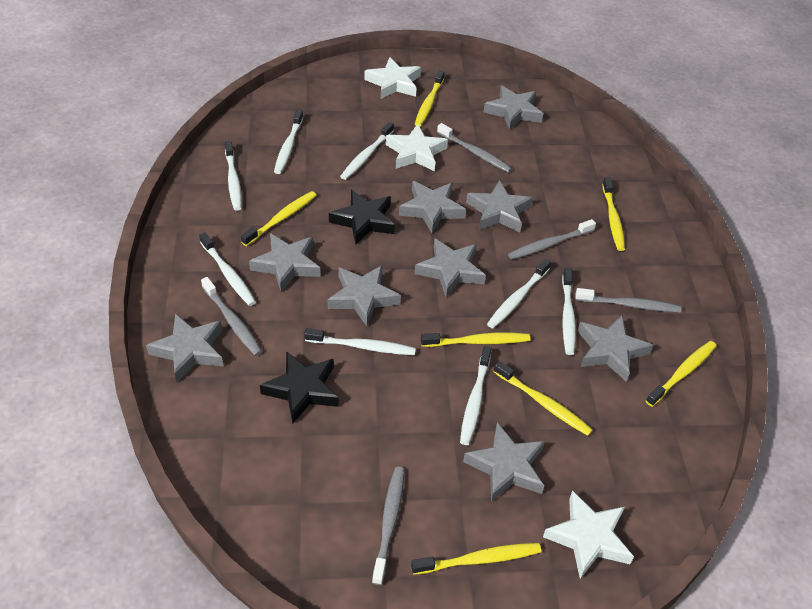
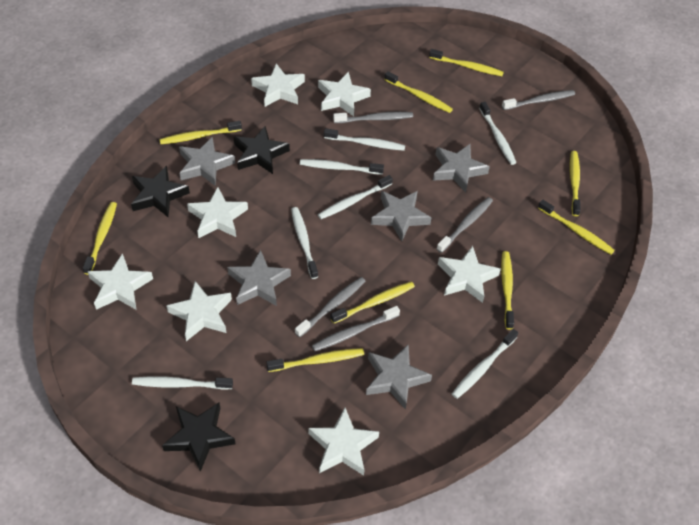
black star: [260,351,339,424] [329,190,395,244] = 2 -> [131,166,190,217] [162,403,236,472] [234,126,290,174] = 3
grey star: [146,314,223,382] [249,233,321,292] [328,265,401,327] [399,181,466,233] [415,238,486,297] [463,422,545,502] [466,180,533,232] [483,86,543,130] [577,315,653,382] = 9 -> [179,137,235,186] [227,250,291,306] [366,345,432,410] [371,191,431,241] [433,144,490,193] = 5
white star: [364,57,421,99] [386,124,448,171] [543,491,634,579] = 3 -> [87,253,153,310] [167,281,232,341] [187,187,248,238] [251,64,305,107] [308,408,379,476] [318,72,371,116] [438,246,501,303] = 7
white toothbrush: [199,232,256,306] [225,141,242,211] [274,110,303,174] [304,328,416,355] [340,122,394,180] [460,346,492,445] [487,259,551,328] [562,268,576,355] = 8 -> [132,376,233,390] [291,207,318,279] [300,159,384,175] [318,175,393,219] [324,128,405,151] [452,329,518,399] [479,102,516,165] = 7
yellow toothbrush: [241,191,316,246] [411,543,541,575] [415,70,445,126] [421,333,530,347] [494,361,593,436] [602,178,625,251] [646,341,717,407] = 7 -> [83,202,117,275] [160,121,242,144] [266,348,364,372] [331,281,415,324] [384,71,453,113] [429,49,504,76] [501,251,514,329] [538,199,615,255] [570,151,581,216] = 9

